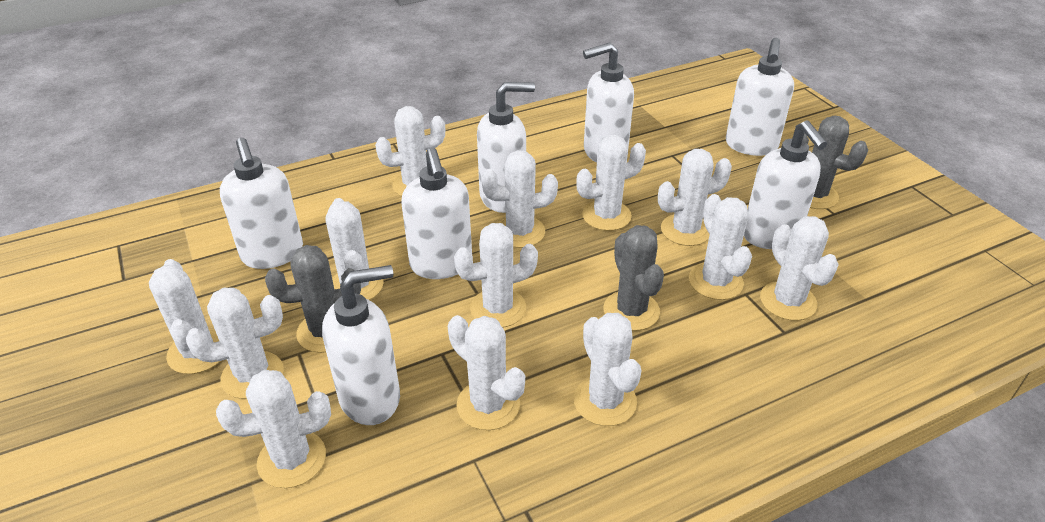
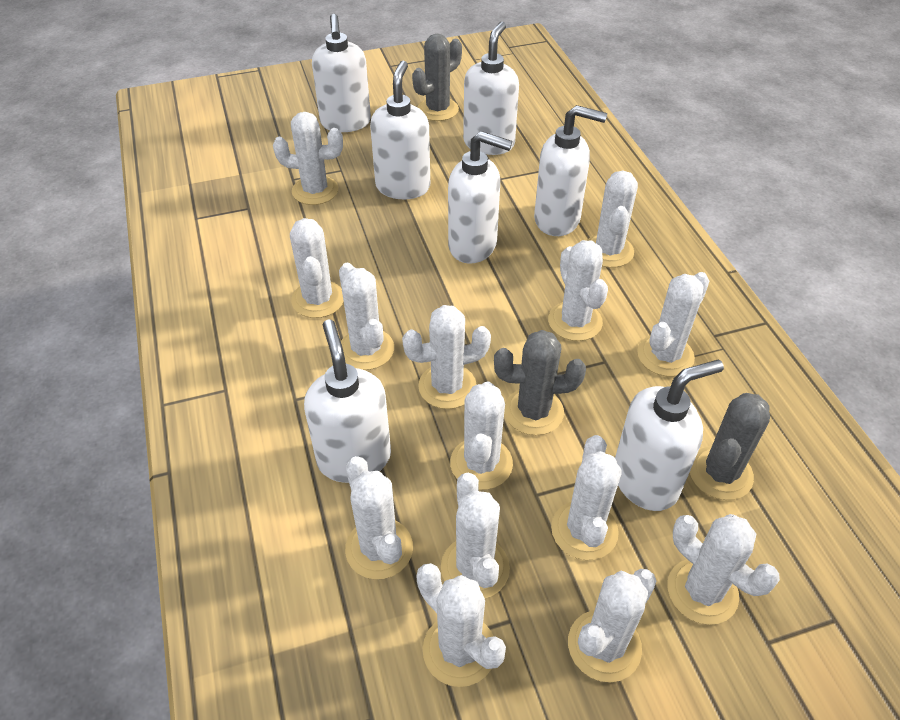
white cactus: [149,259,220,374] [186,288,284,399] [216,370,331,488] [326,198,384,300] [375,106,445,196] [448,315,525,430] [454,223,538,328] [481,150,558,248] [574,313,642,426] [576,135,646,231] [658,149,732,246] [689,194,752,300] [760,216,839,321] = 13 -> [273,112,343,205] [290,218,344,318] [339,263,394,370] [345,456,413,579] [402,305,491,409] [416,563,506,687] [441,473,510,598] [450,382,513,490] [548,240,608,341] [551,435,622,560] [568,569,656,682] [587,171,638,268] [637,272,709,377] [668,514,780,625] = 14

